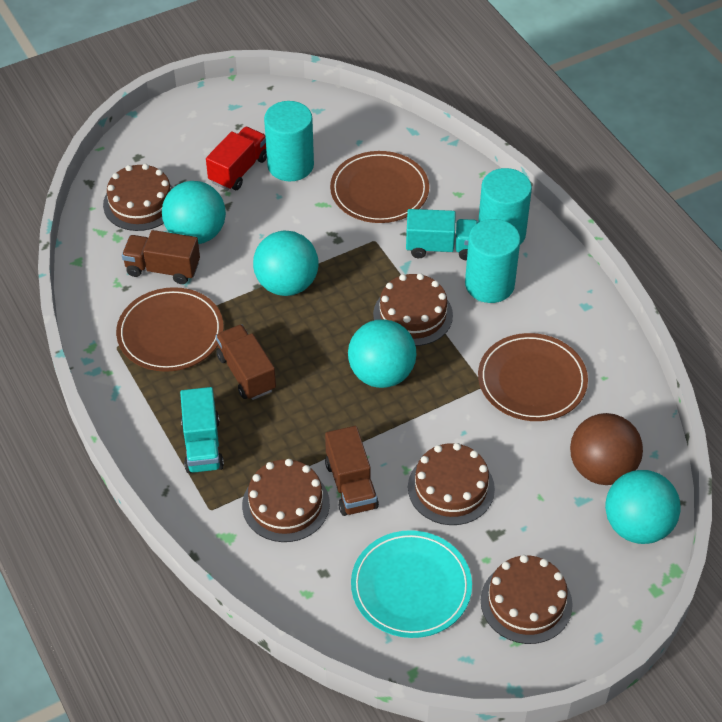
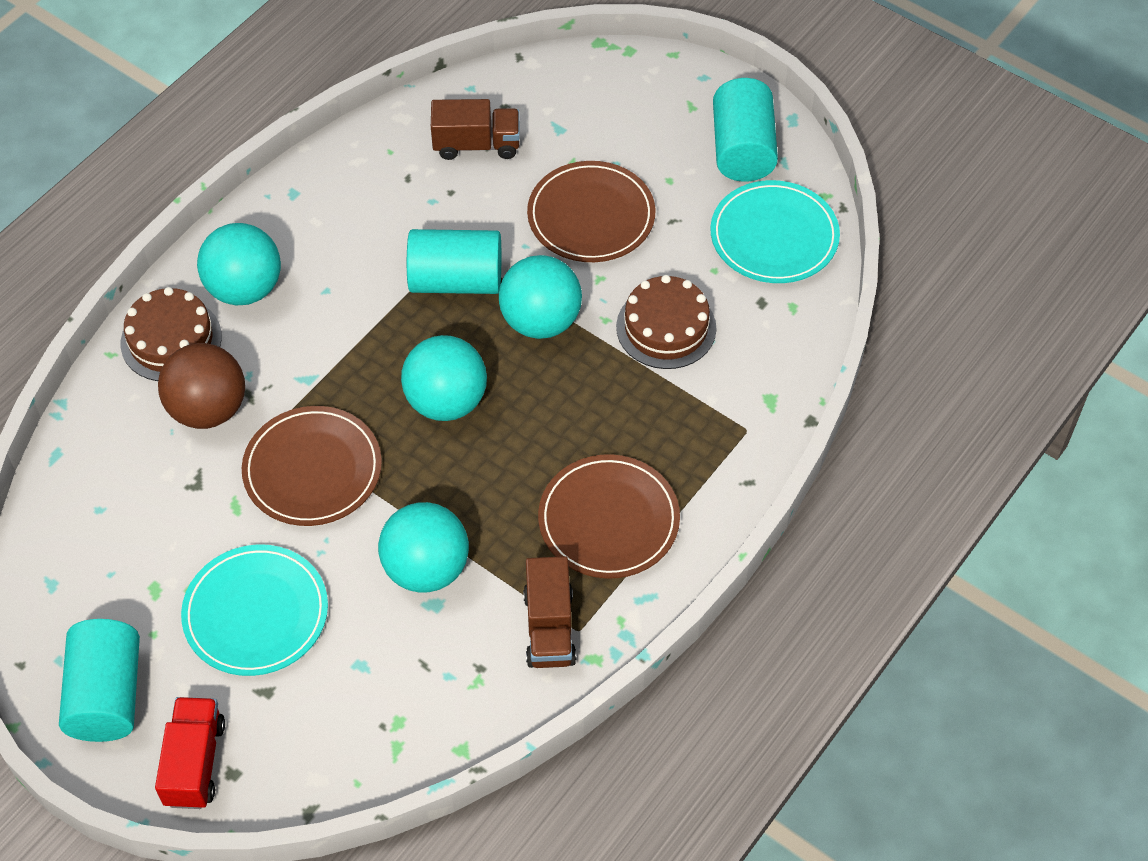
brown cake: [103,164,174,231] [242,459,330,542] [373,273,453,346] [408,443,495,525] [481,555,573,644] = 5 -> [121,287,222,381] [616,275,716,369] = 2
brown truck: [122,230,200,284] [216,324,276,400] [325,426,379,516] = 3 -> [431,99,520,160] [523,556,576,668] = 2
turquoise plate: [351,530,472,638] = 1 -> [181,544,328,676] [711,180,840,283] = 2
turquoise truck: [180,387,224,473] [406,209,479,260] = 2 -> none = 0

